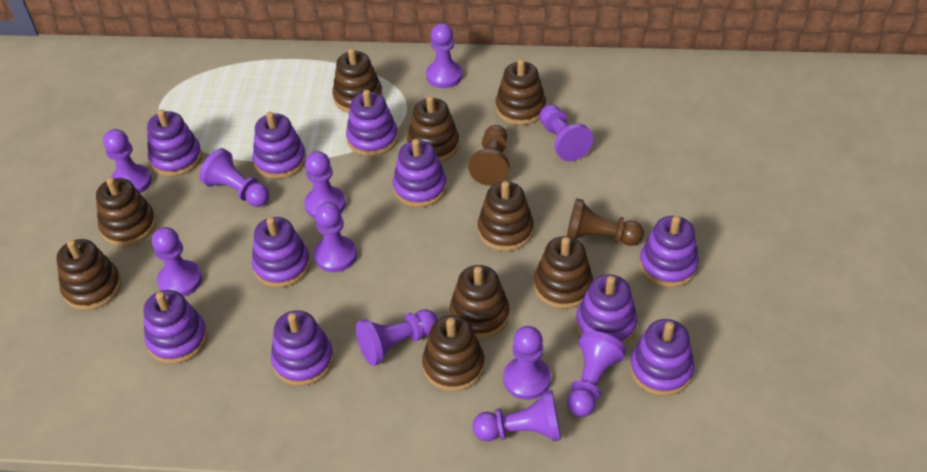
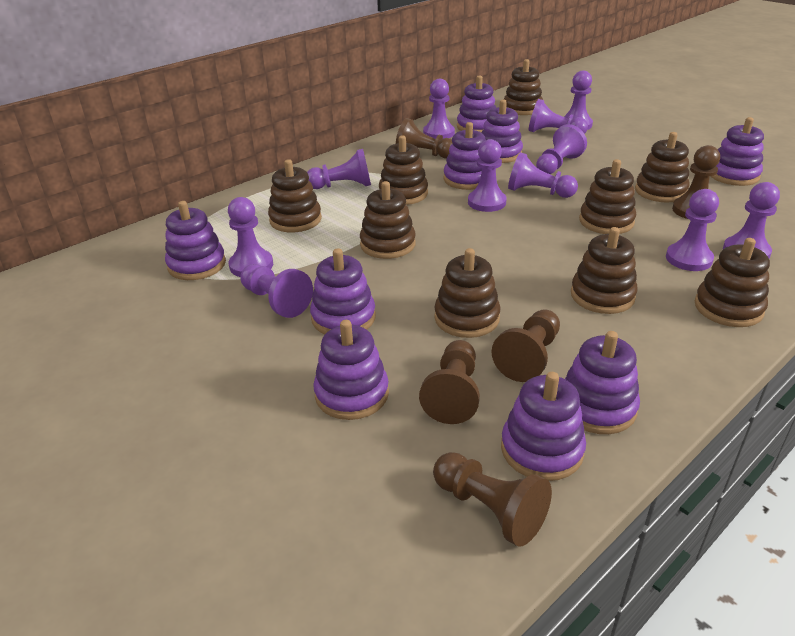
brown pawn: [469,125,510,186] [567,198,644,246] = 2 -> [396,118,453,158] [419,340,480,424] [433,452,552,547] [491,309,560,382] [672,145,720,219] = 5
purple stacking toy: [143,290,208,364] [147,109,202,176] [252,217,310,288] [253,112,306,179] [271,310,334,386] [346,89,398,156] [393,139,447,207] [576,274,637,345] [630,319,695,396] [639,216,699,288] = 10 -> [165,201,226,280] [310,248,376,334] [313,320,389,420] [443,122,486,190] [457,75,496,132] [481,100,523,163] [501,372,586,481] [565,331,640,434] [711,117,764,186] = 9

